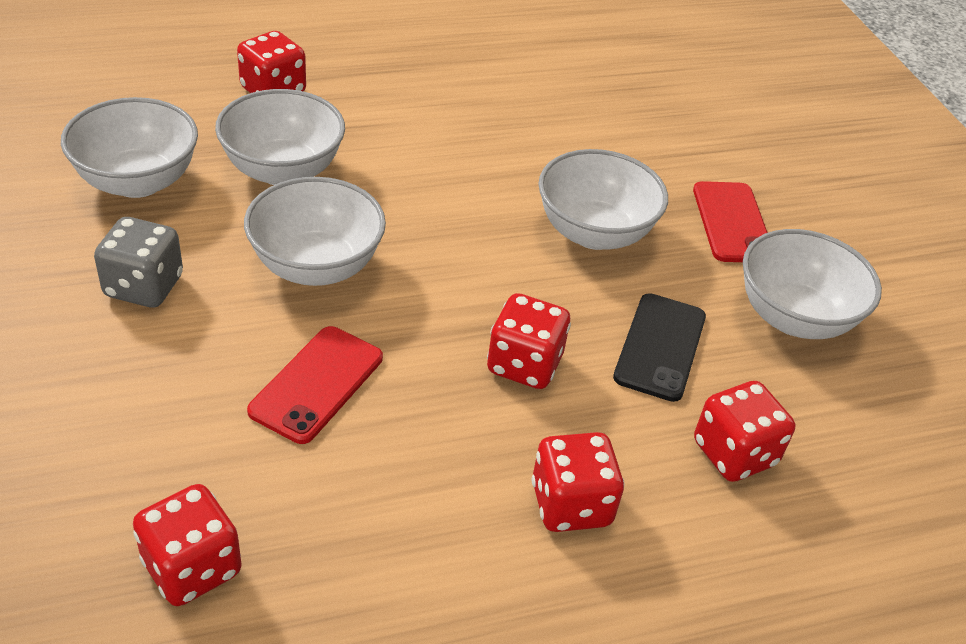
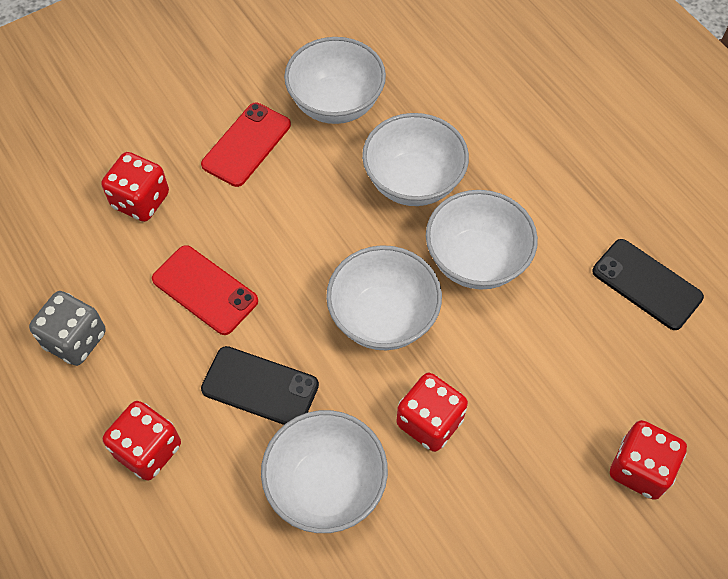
black phone: [613,293,706,402] = 1 -> [201,346,319,425] [592,239,704,330] = 2
red dice: [133,484,242,606] [237,31,306,93] [487,293,571,389] [532,432,624,532] [694,381,795,482] = 5 -> [102,152,169,222] [103,401,181,480] [397,373,468,452] [610,420,687,500] = 4

